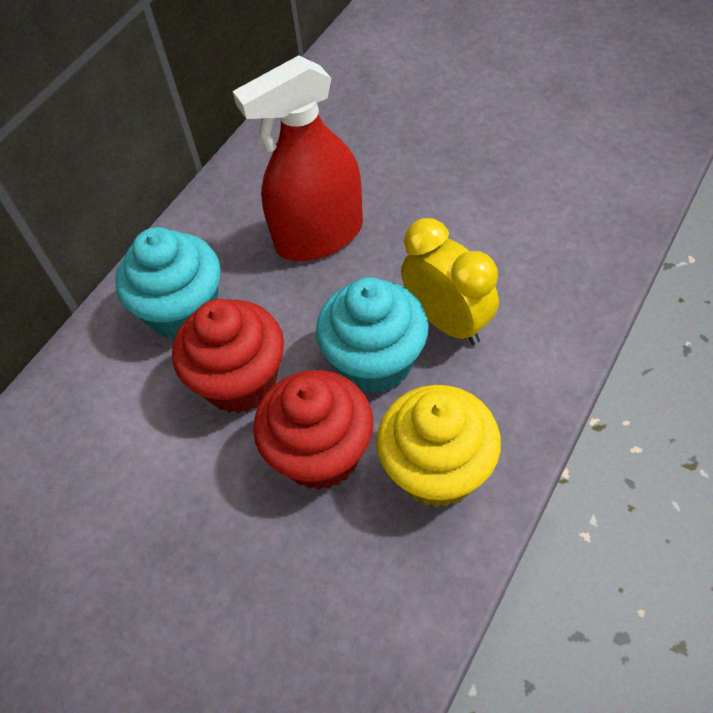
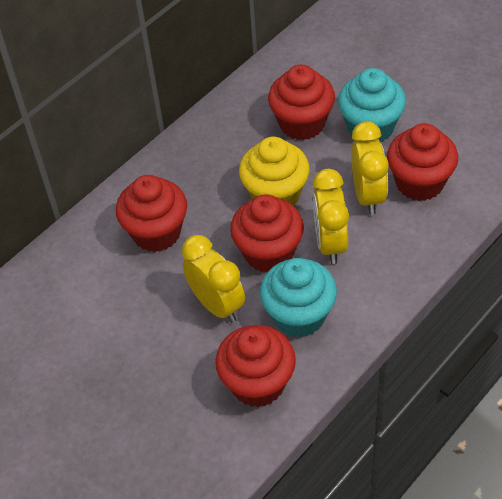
red cupcake: [172,299,284,413] [253,370,373,490] = 2 -> [116,175,187,252] [215,325,296,407] [230,194,304,273] [268,64,335,140] [387,123,458,201] = 5
red spray bottle: [233,55,363,261] = 1 -> none = 0
yellow clock: [401,218,499,345] = 1 -> [182,235,245,323] [313,169,349,264] [351,121,389,215] = 3

